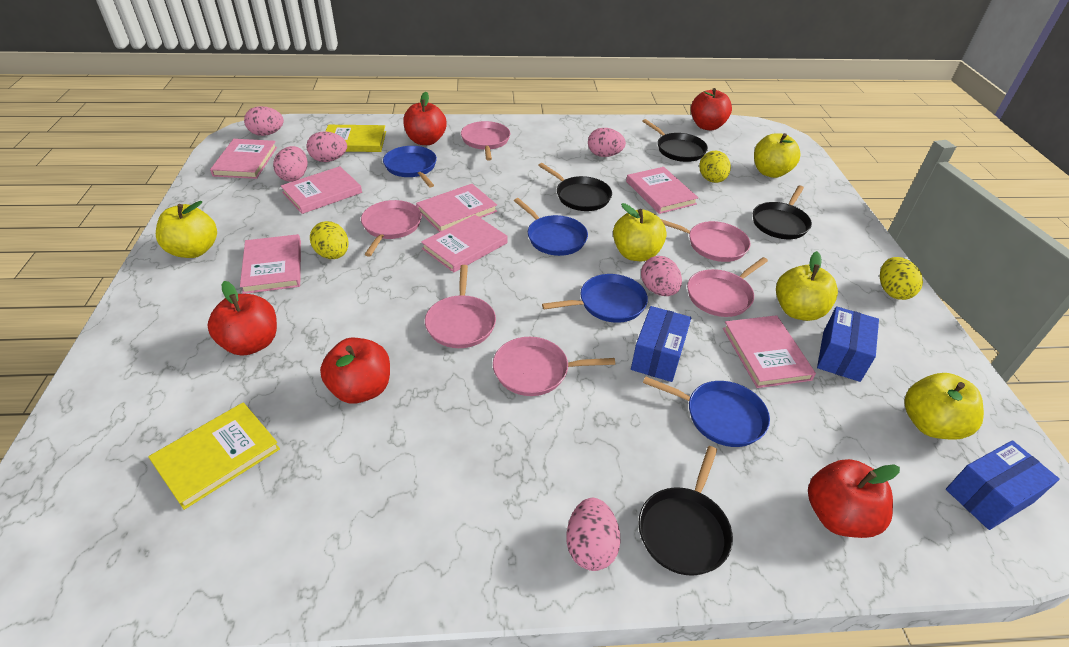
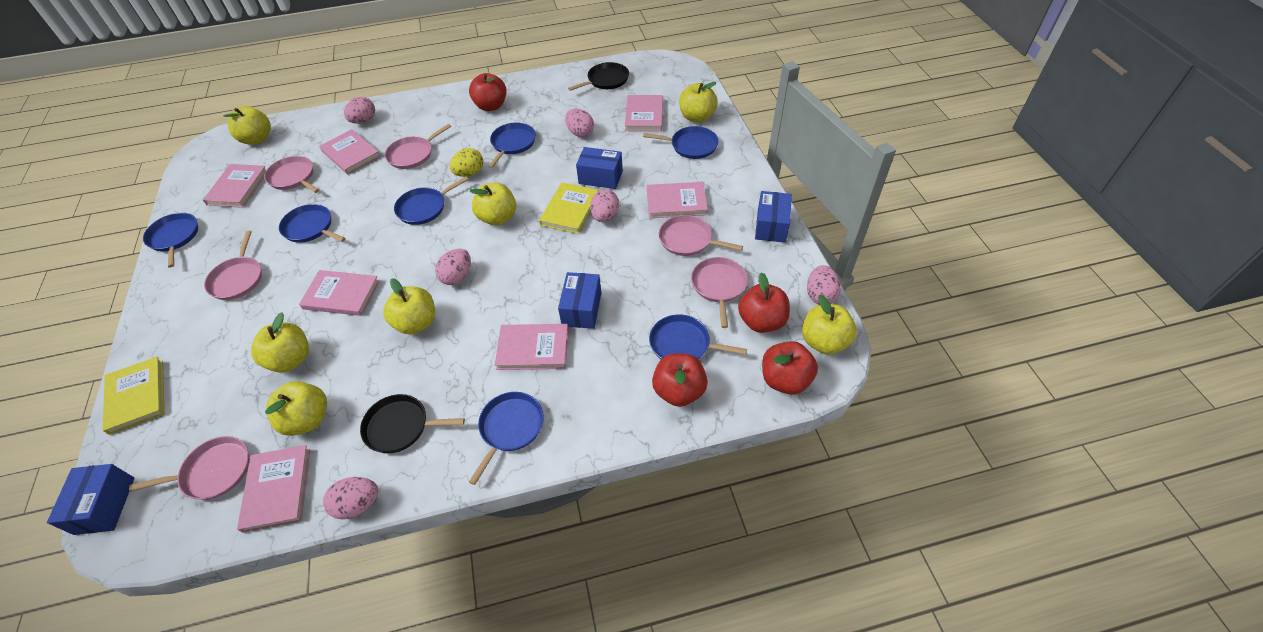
black pan: [538,163,612,211] [638,446,733,575] [642,119,708,162] [753,185,812,239] = 4 -> [360,394,465,453] [568,62,629,91] = 2
blue box: [631,306,691,382] [817,306,879,382] [946,440,1060,530] = 3 -> [47,464,135,535] [558,272,601,329] [576,147,623,189] [755,191,792,243] = 4
blue pan: [383,146,437,188] [514,198,588,256] [542,274,648,323] [643,376,770,447] = 4 -> [143,213,198,268] [279,204,346,243] [394,176,469,225] [469,392,544,485] [488,123,536,168] [643,126,718,159] [649,314,747,360] = 7
red apple: [207,281,277,356] [320,338,390,404] [403,92,446,145] [691,88,732,130] [808,459,900,538] = 5 -> [469,73,507,111] [652,353,708,407] [738,272,790,333] [762,341,818,395] = 4
yellow apple: [156,201,217,258] [613,203,667,261] [754,133,801,178] [776,251,838,321] [904,373,984,440] = 5 -> [223,106,271,145] [251,312,309,373] [265,381,327,436] [383,278,435,335] [470,183,516,226] [679,82,718,122] [802,295,857,355] = 7
yellow egg: [310,221,348,259] [699,150,731,183] [880,257,923,300] = 3 -> [450,148,483,177] = 1

